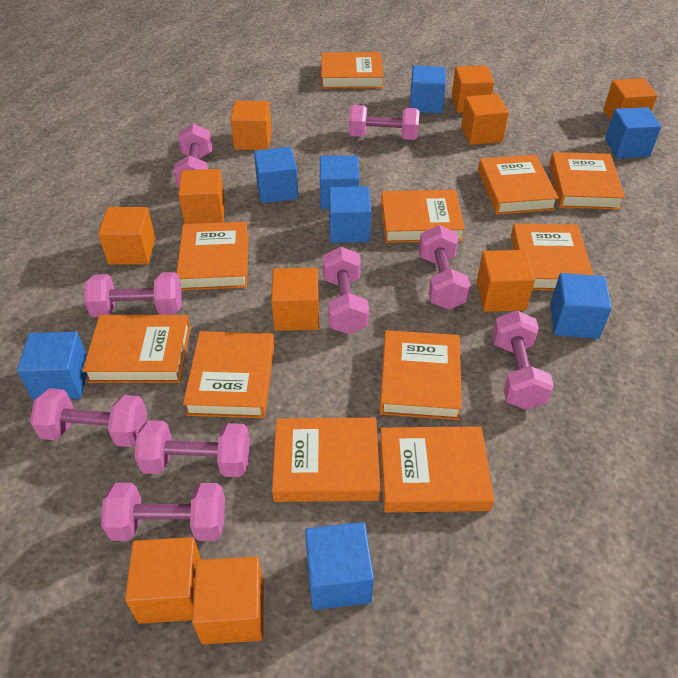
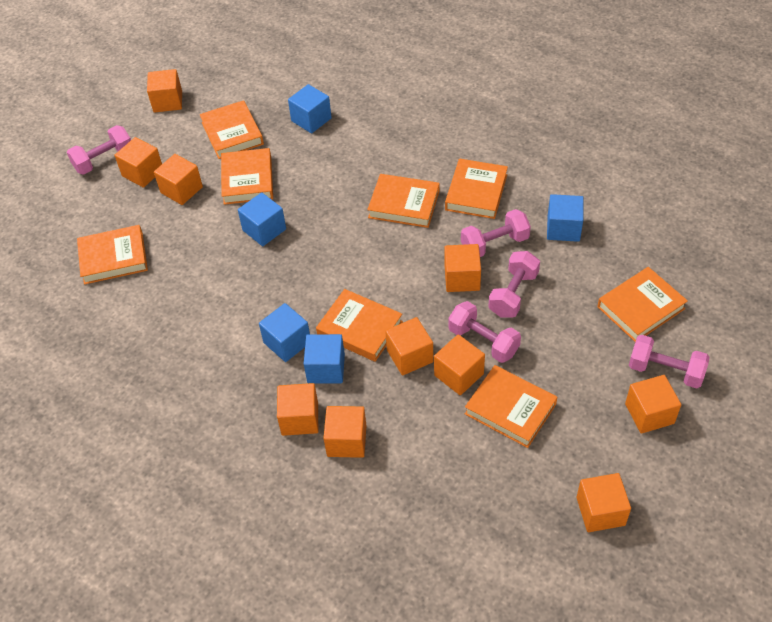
blue cube: [17,332,87,400] [254,147,298,203] [305,522,374,610] [320,155,359,209] [329,186,371,243] [410,66,446,113] [550,273,612,339] [605,107,661,158] = 8 -> [238,192,286,246] [259,303,310,362] [288,84,332,133] [304,334,345,383] [547,194,584,242] = 5
orange book: [83,315,190,383] [176,222,249,290] [183,331,275,418] [272,418,380,502] [321,52,383,89] [380,330,462,420] [380,426,494,512] [381,190,465,243] [478,154,559,215] [511,224,593,291] [549,152,625,210] = 11 -> [77,225,148,285] [200,100,264,159] [221,148,273,205] [316,289,403,362] [367,174,440,228] [445,159,508,219] [465,365,557,448] [597,267,688,342] = 8
pink dumbbell: [30,388,147,447] [84,272,182,317] [101,483,225,541] [135,420,250,477] [173,124,212,187] [322,247,369,334] [349,105,420,140] [419,225,471,309] [492,311,554,410] = 9 -> [67,125,131,175] [448,301,521,363] [461,209,531,257] [488,251,540,318] [629,335,710,388] = 5

